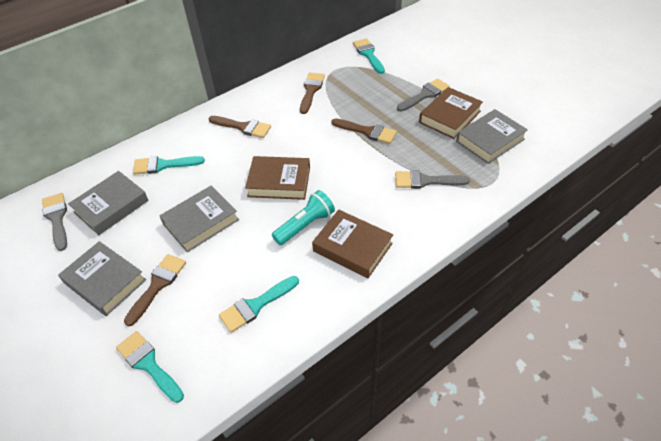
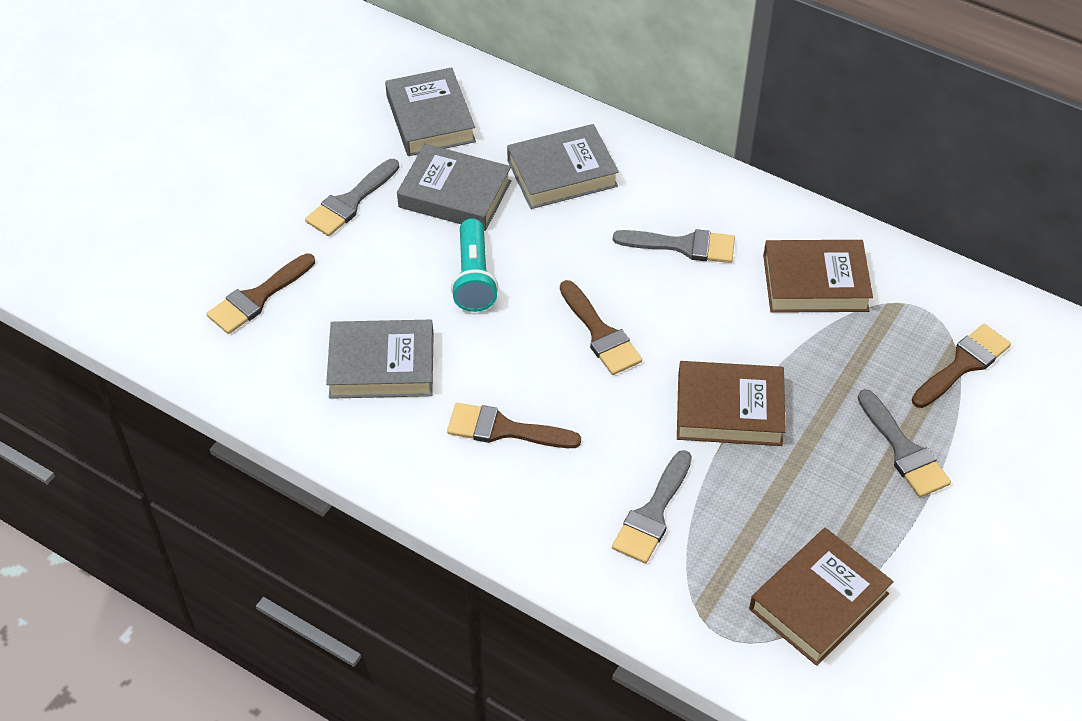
grey brush: [42,193,67,251] [395,170,470,189] [397,79,450,112] = 3 -> [305,159,399,236] [612,450,692,563] [613,229,735,263] [858,389,951,497] = 4
turquoise brush: [116,331,184,403] [133,156,205,175] [219,276,299,333] [353,38,385,74] = 4 -> none = 0

